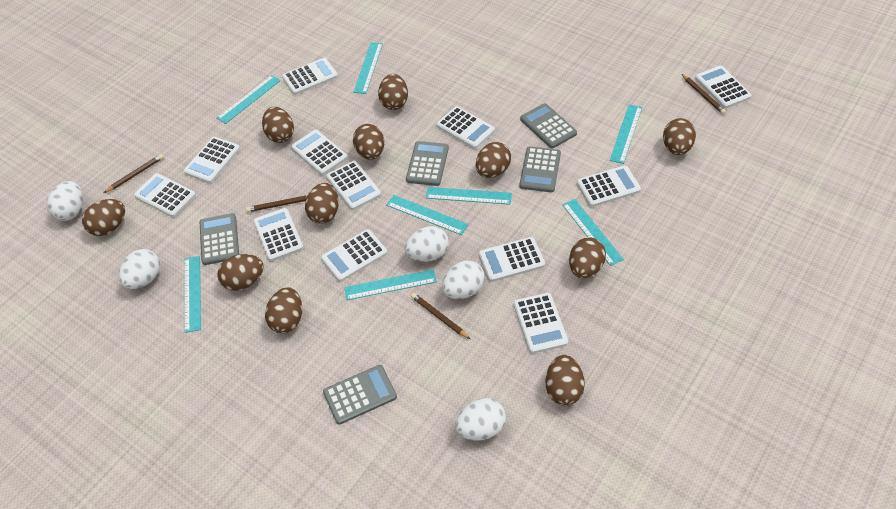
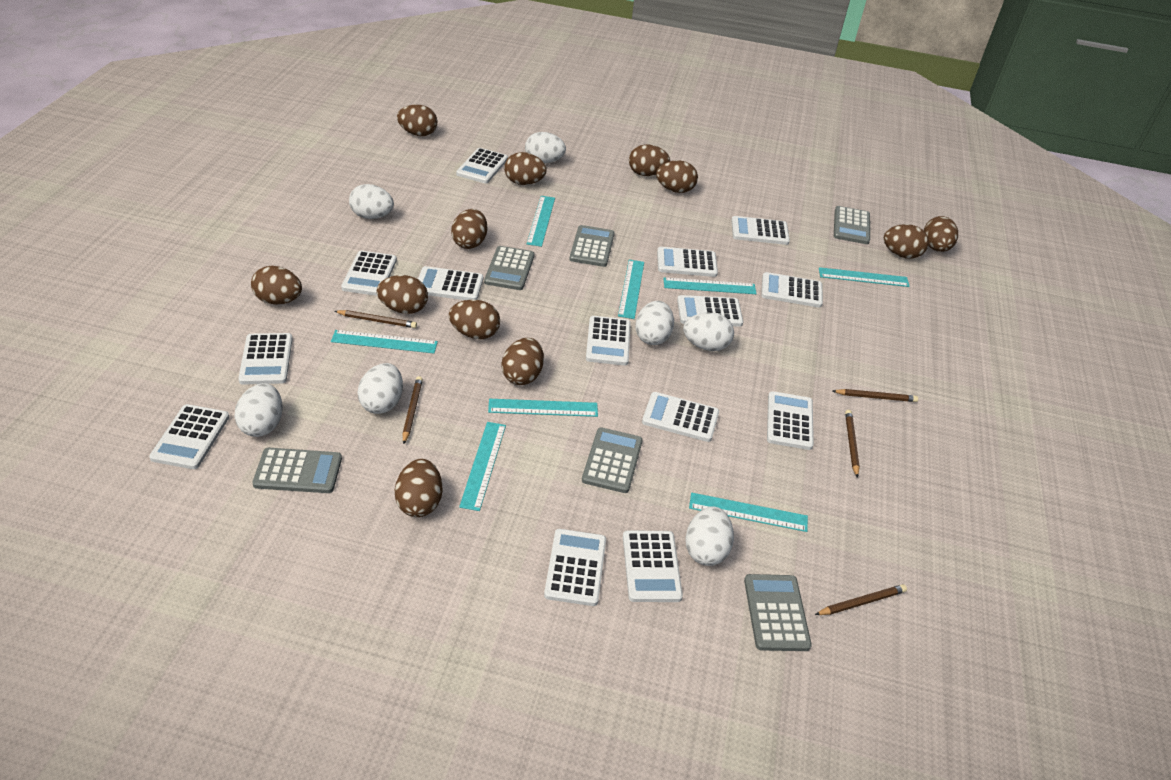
brown egg: [82,199,125,236] [218,254,264,291] [262,107,294,143] [265,287,302,333] [305,183,339,224] [353,124,384,160] [378,74,408,110] [476,142,511,178] [546,355,585,406] [569,237,606,278] [663,118,696,155] = 11 -> [251,266,302,305] [377,275,428,314] [394,459,442,517] [397,105,437,136] [449,300,500,339] [451,209,487,249] [502,338,544,385] [504,152,547,185] [629,144,670,176] [656,160,698,193] [884,224,929,259] [924,216,958,252] = 12
brown pencil: [104,154,164,193] [246,196,307,212] [411,293,470,339] [682,74,726,114] = 4 -> [334,310,417,328] [403,376,423,444] [815,584,907,615] [833,389,918,402] [845,410,860,478] = 5
grey calculator: [200,213,239,265] [323,365,397,425] [406,141,449,186] [519,146,561,192] [520,103,577,148] = 5 -> [252,448,342,493] [484,246,534,290] [569,225,615,267] [582,427,643,493] [744,574,812,651] [834,206,870,244] = 6
white calculator: [134,173,196,217] [184,137,240,183] [253,208,304,261] [282,58,338,95] [291,130,348,175] [321,229,388,282] [326,161,381,210] [436,106,495,149] [479,237,545,282] [513,293,568,354] [577,165,641,207] [695,66,751,108] = 12 -> [149,404,229,469] [238,333,293,384] [341,251,397,296] [418,266,483,300] [456,148,508,184] [544,529,606,606] [586,316,631,366] [623,530,683,602] [642,392,719,442] [657,247,718,277] [677,295,743,327] [731,216,790,245] [761,272,823,308] [767,391,814,450] = 14
white egg: [46,181,83,221] [119,249,160,289] [404,226,449,262] [442,260,485,299] [455,398,506,441] = 5 -> [234,383,283,437] [349,184,394,219] [357,363,403,414] [525,132,566,164] [635,301,674,345] [683,313,734,351] [685,506,734,566] = 7

